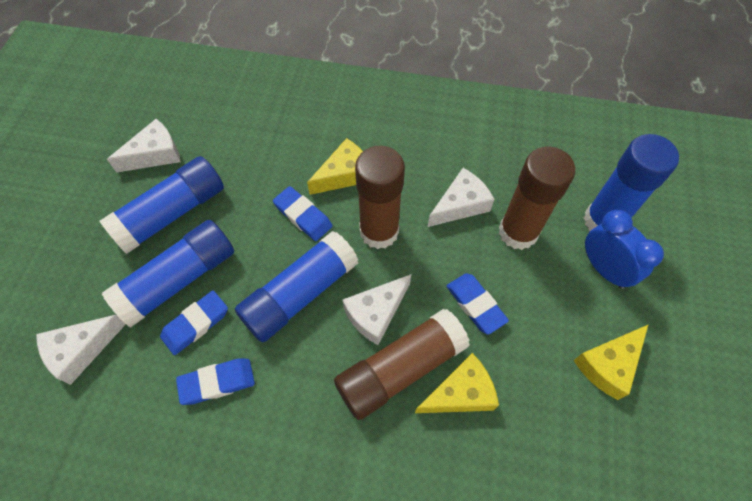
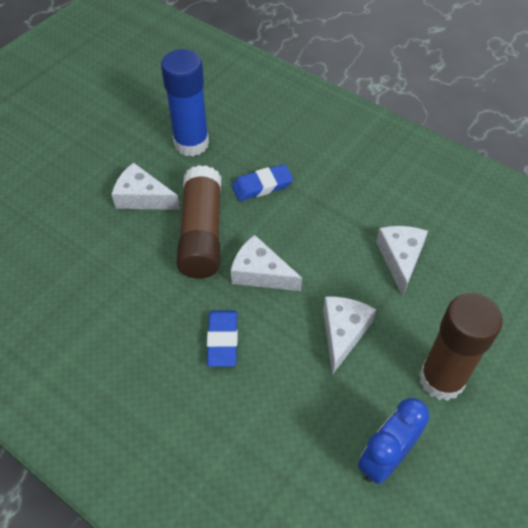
blue eraser: [160,291,228,355] [176,358,255,405] [273,186,333,241] [446,273,509,335] = 4 -> [207,310,238,367] [232,164,293,201] = 2
blue glue stick: [99,156,224,254] [102,220,234,327] [235,231,358,342] [584,134,679,231] = 4 -> [161,49,209,156] = 1
brown glue stick: [334,309,470,420] [355,146,405,249] [499,146,575,250] = 3 -> [177,165,221,278] [419,293,503,401] = 2
yellow cheese: [307,138,363,195] [415,353,499,413] [574,324,649,400] = 3 -> none = 0

